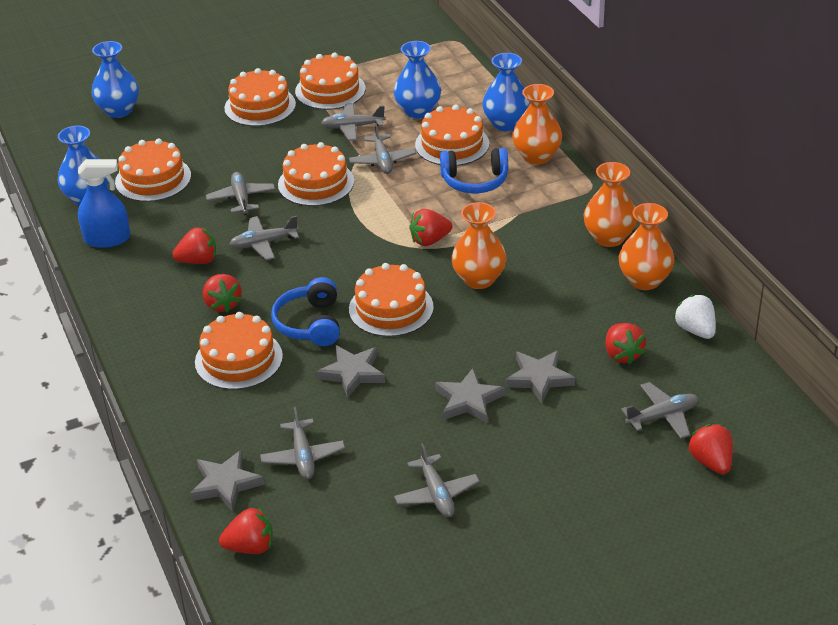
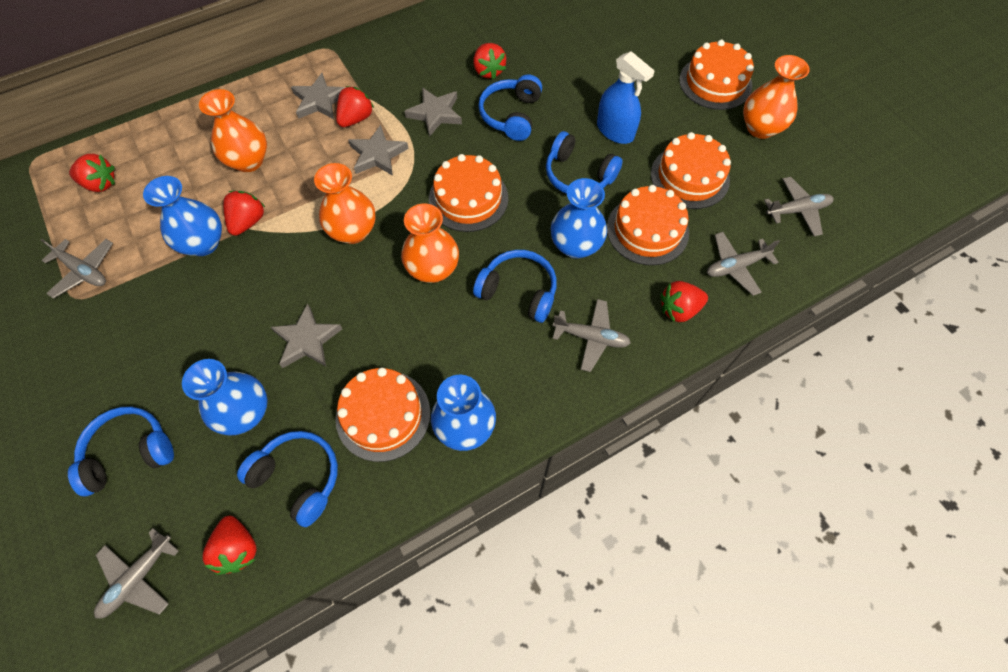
blue headphones: [271,277,340,346] [440,148,508,193] = 2 -> [68,407,174,496] [237,431,338,527] [473,250,557,323] [478,74,542,141] [546,131,623,194] = 5
grey plane: [206,172,275,215] [230,216,299,260] [260,407,345,479] [321,103,385,141] [349,123,416,174] [394,443,480,517] [621,382,698,439] = 7 -> [41,239,113,299] [94,528,179,619] [552,299,631,372] [707,232,780,296] [764,177,834,236] = 5
orange cake: [115,139,191,202] [195,312,283,390] [224,68,296,126] [278,142,354,206] [295,53,366,110] [349,263,434,337] [415,105,489,166] = 7 -> [335,367,430,462] [429,154,508,232] [607,185,689,265] [651,132,731,209] [679,40,754,110] = 5
white strawberry: [674,294,716,339] = 1 -> none = 0

